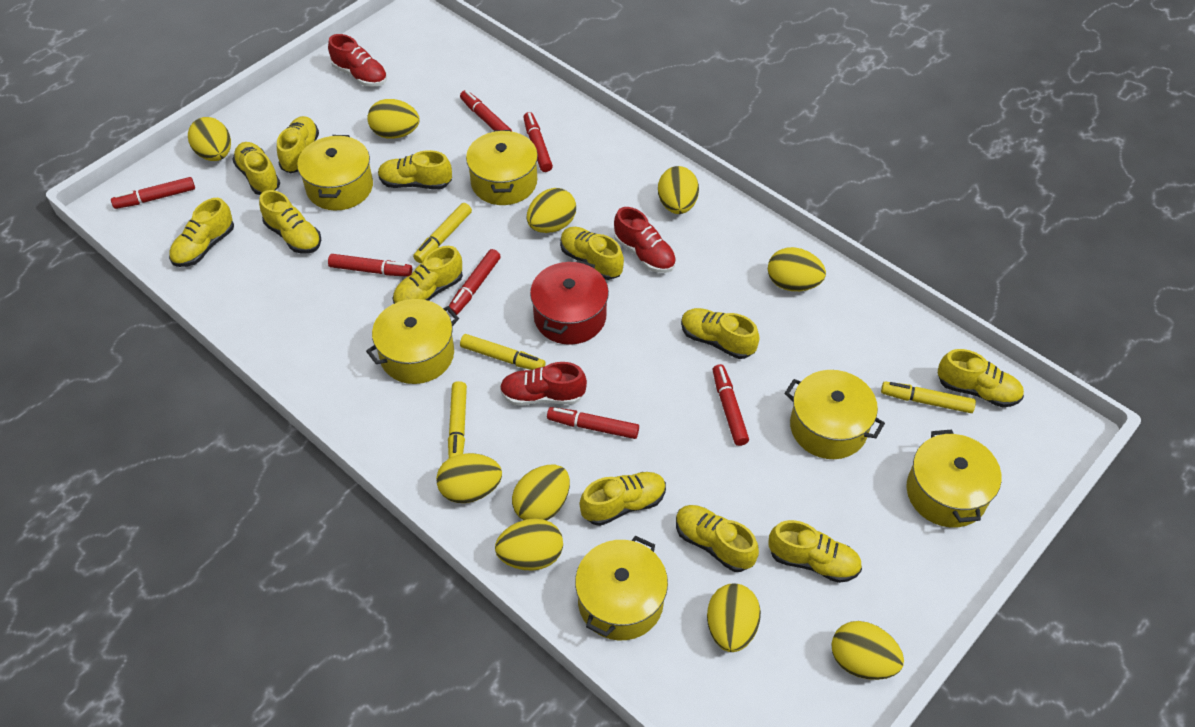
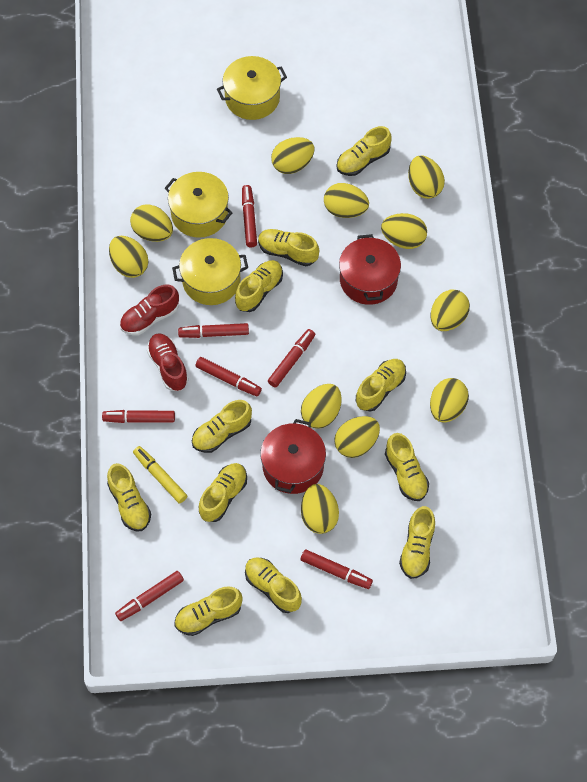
red pot: [530,260,609,345] = 1 -> [260,419,326,494] [339,234,401,305] = 2
red shoe: [328,34,387,87] [500,362,587,406] [614,207,676,273] = 3 -> [120,285,179,335] [147,333,189,391] = 2
yellow egg: [188,117,231,161] [367,99,420,139] [436,453,502,503] [495,518,563,571] [512,465,570,521] [527,188,576,233] [658,166,699,214] [707,583,761,652] [768,247,826,291] [831,621,904,680] = 10 -> [109,236,148,278] [130,204,173,242] [271,137,314,174] [301,384,342,429] [301,484,339,534] [324,183,369,218] [334,416,380,458] [381,213,427,249] [408,156,445,199] [430,378,469,423] [431,290,470,331] = 11
yellow marker: [413,203,472,263] [448,381,467,458] [460,334,545,370] [881,382,976,413] = 4 -> [133,446,187,504] = 1
yellow pot: [297,135,373,210] [366,299,459,384] [466,130,538,205] [575,536,668,640] [785,370,885,459] [906,430,1001,527] = 6 -> [165,172,233,238] [172,238,248,305] [217,56,287,120] = 3
yellow shoe: [169,198,234,267] [232,142,280,195] [259,190,321,253] [277,116,319,174] [378,150,452,189] [393,246,463,304] [560,227,624,280] [579,472,666,526] [676,505,759,572] [681,308,760,359] [769,520,862,583] [938,349,1024,407] = 12 -> [107,463,151,531] [175,586,243,636] [192,400,252,453] [199,463,247,522] [235,260,283,312] [245,557,302,613] [258,229,320,266] [336,126,391,176] [356,359,406,412] [385,433,429,501] [399,506,435,579] = 11

